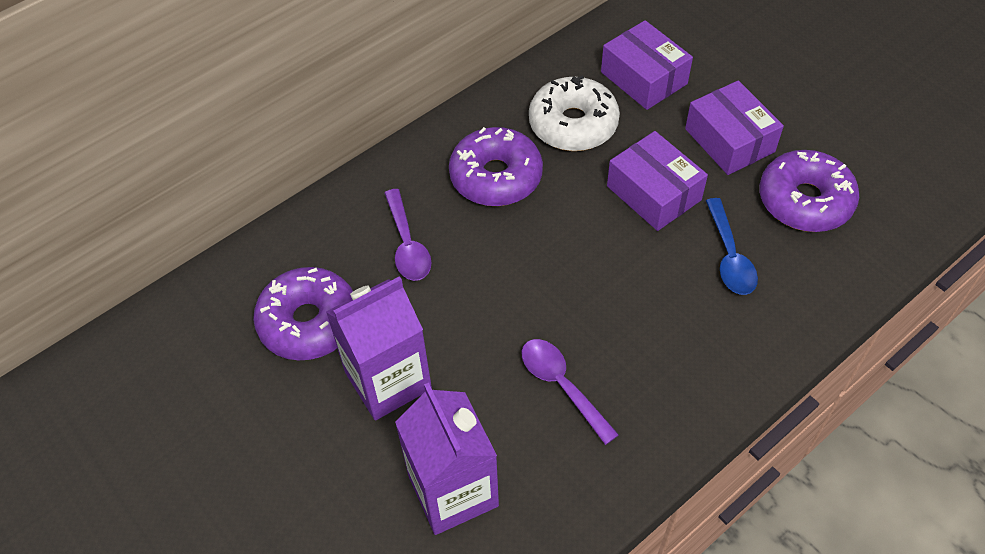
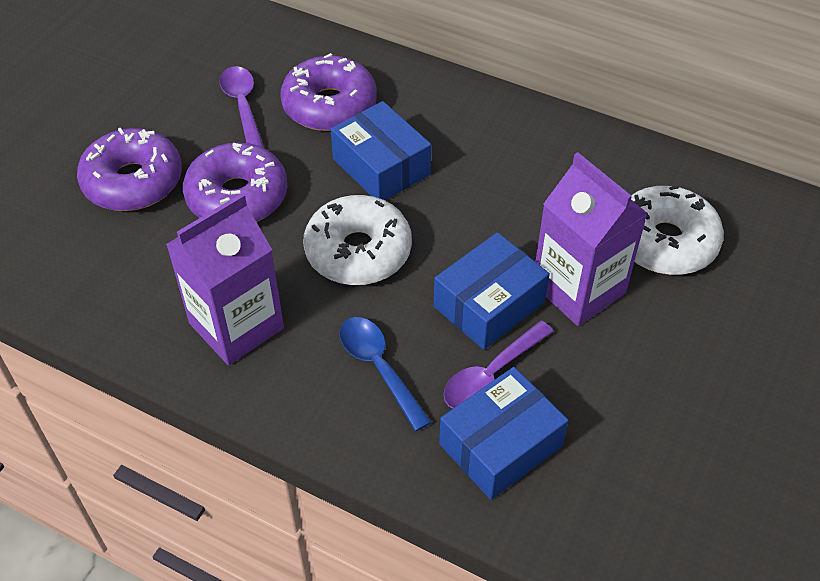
blue box: none = 0 -> [331,101,431,200] [434,232,550,350] [439,367,569,500] = 3
purple box: [601,20,693,110] [607,131,708,231] [685,80,784,175] = 3 -> none = 0
white donut: [529,76,620,151] = 1 -> [304,195,412,285] [631,185,724,275] = 2

